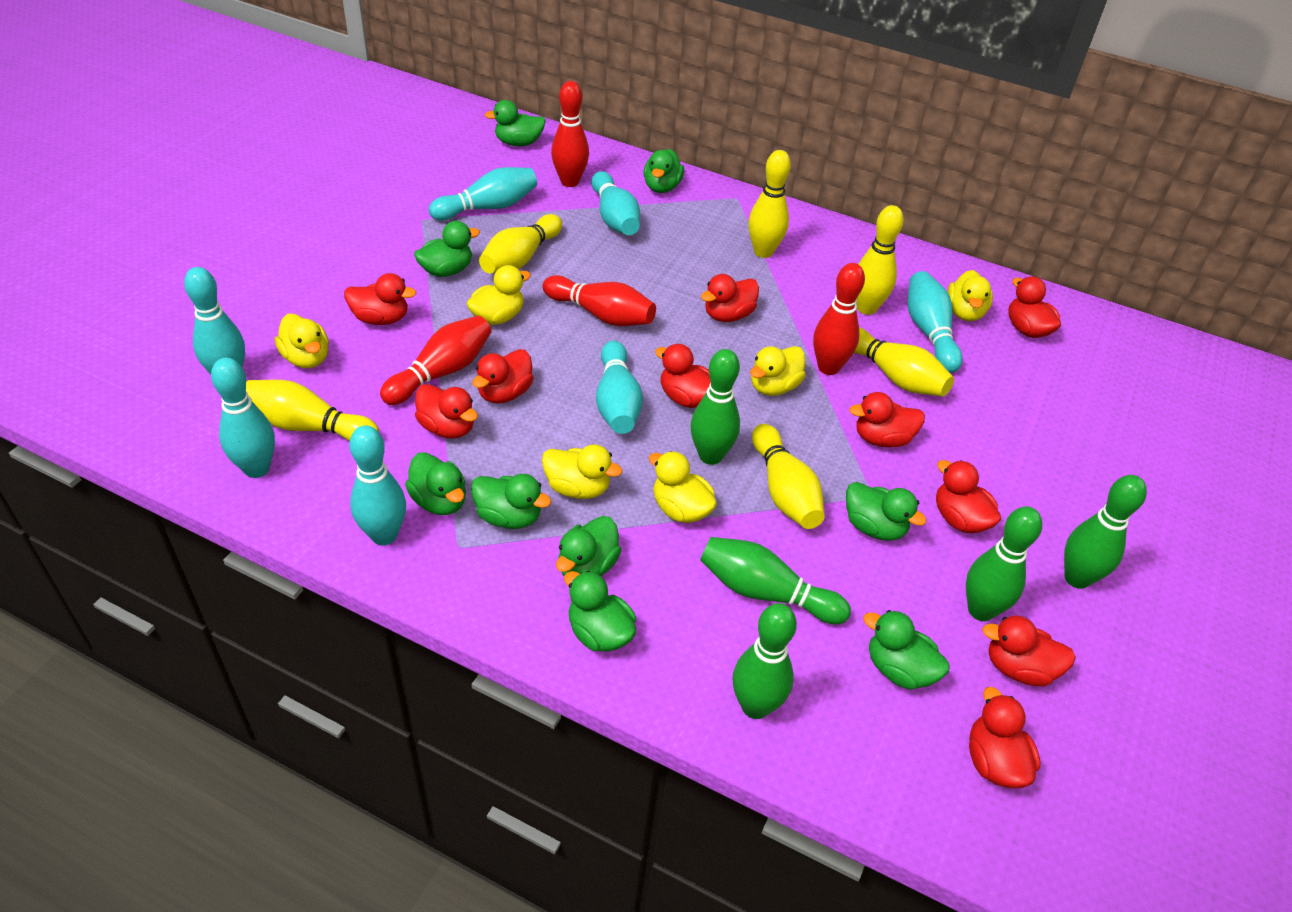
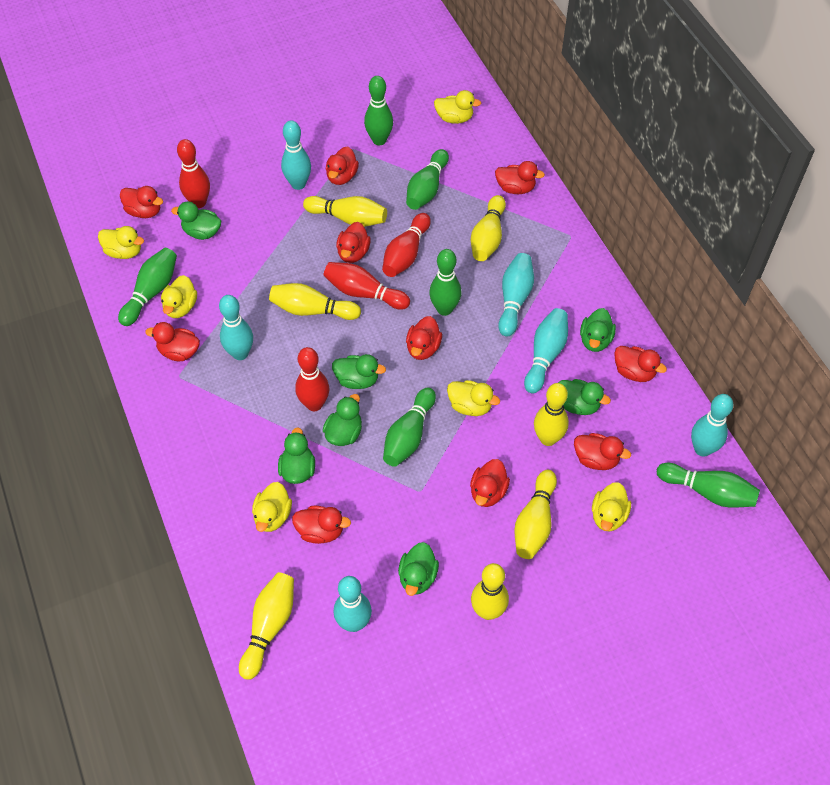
green bowling pin: [691,349,740,465] [700,537,851,624] [733,603,797,719] [966,506,1042,621] [1064,475,1147,589] = 5 -> [118,248,177,326] [364,76,393,145] [383,388,436,467] [406,149,449,210] [429,249,462,316] [657,463,760,507] = 6
green duck: [405,452,466,515] [414,221,480,277] [471,474,551,529] [485,100,546,146] [556,516,621,576] [564,571,636,652] [644,149,684,193] [846,482,927,541] [863,610,950,690] = 9 -> [171,201,221,240] [278,427,315,484] [323,394,362,446] [332,354,386,389] [398,542,439,596] [558,379,611,415] [580,308,616,352] = 7
turquoise bowling pin: [184,267,245,374] [211,358,275,478] [349,426,406,545] [429,167,537,220] [591,171,640,235] [596,341,643,434] [907,271,963,373] = 7 -> [219,295,253,360] [281,121,311,190] [334,576,372,632] [498,253,534,337] [524,308,568,394] [691,394,733,457] = 6
yellow bowling pin: [246,380,379,441] [479,214,562,274] [748,150,791,258] [752,424,825,529] [854,327,954,397] [856,205,904,315] = 6 -> [239,572,294,680] [269,283,361,320] [303,196,387,227] [471,195,506,261] [471,563,509,620] [514,470,557,559] [534,383,569,446] = 7

